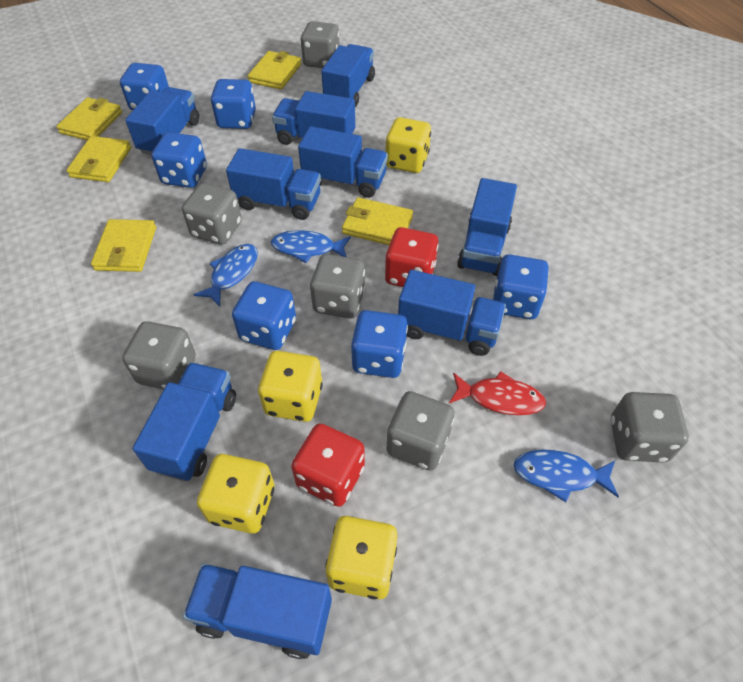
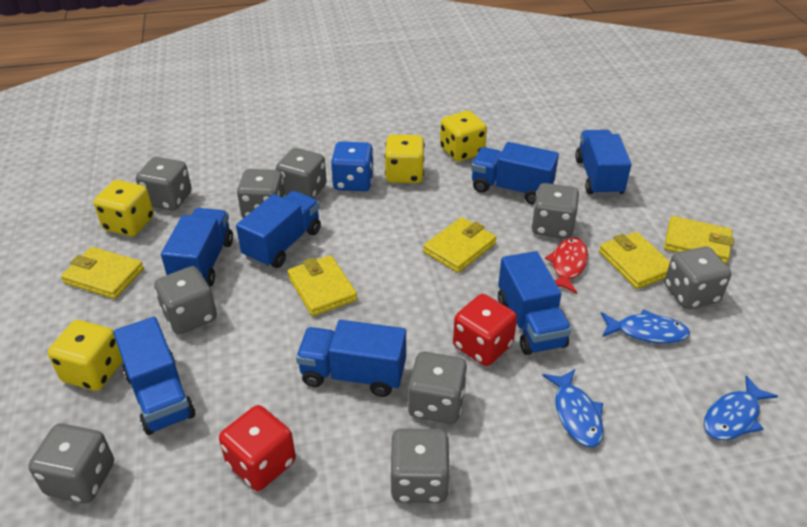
blue dice: [120,63,169,110] [151,132,207,188] [211,79,256,129] [232,281,296,350] [351,310,408,378] [493,254,549,319] = 6 -> [331,141,374,191] = 1
blue truck: [125,87,199,155] [132,362,236,481] [183,563,332,659] [226,148,321,220] [272,91,355,145] [298,126,388,198] [321,44,375,107] [398,270,506,356] [457,178,517,276] = 9 -> [113,317,195,435] [161,208,233,287] [236,191,321,268] [296,320,406,397] [471,142,559,205] [498,251,572,355] [575,130,632,196] = 7
grey dice: [122,321,196,389] [182,183,242,244] [301,21,340,68] [310,254,365,319] [386,391,455,471] [611,392,689,463] = 6 -> [28,423,114,503] [136,157,192,211] [154,266,217,334] [237,169,285,218] [276,148,327,198] [390,428,450,503] [408,352,467,424] [531,183,579,239] [664,247,731,309] = 9

